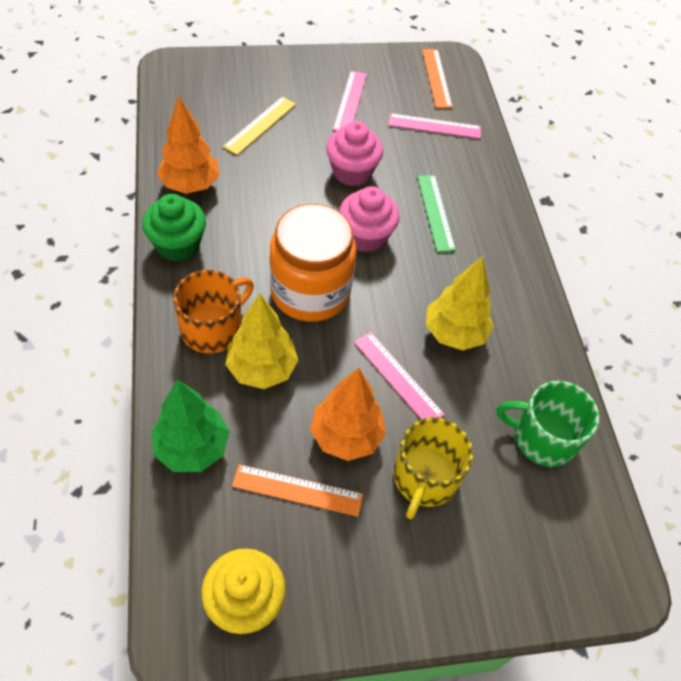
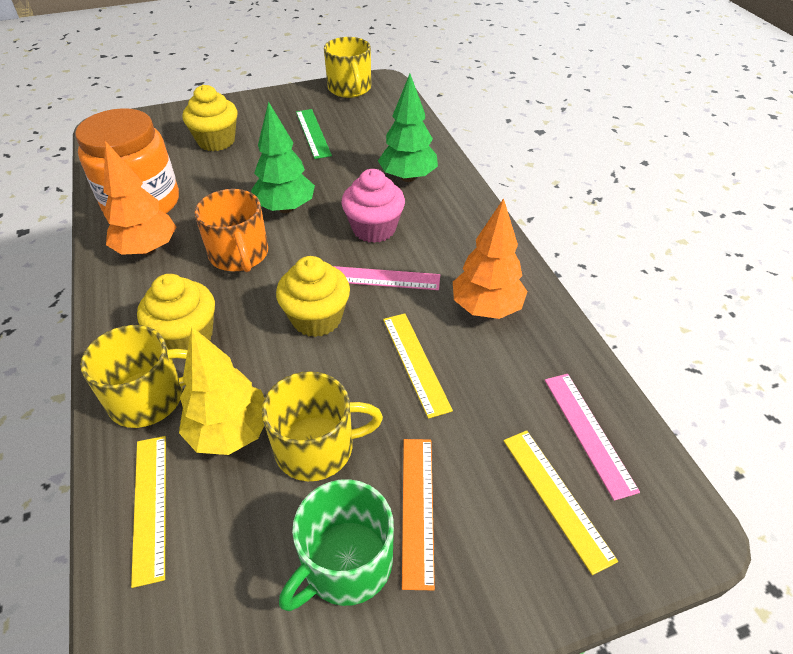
green cupcake: [142,194,206,262] = 1 -> none = 0
green tree: [151,379,230,472] = 1 -> [251,101,315,213] [378,74,438,182] = 2
orange ruler: [232,464,363,517] [422,49,453,108] = 2 -> [402,439,435,590] = 1
pink cupcake: [326,121,383,187] [339,186,400,252] = 2 -> [341,169,405,243] = 1
pink ruler: [333,71,367,131] [354,332,445,419] [388,113,481,139] = 3 -> [333,266,440,290] [545,374,640,501] = 2
yellow cupcake: [202,548,286,634] = 1 -> [137,274,215,350] [183,85,237,151] [276,256,350,337] = 3
yellow mug: [394,417,473,519] = 1 -> [81,325,188,428] [262,371,383,481] [324,37,371,98] = 3
yellow ruler: [223,97,296,155] = 1 -> [131,436,166,588] [383,313,453,419] [504,430,618,575] = 3
yellow tree: [226,293,298,389] [426,256,494,350] = 2 -> [179,327,265,455] = 1

